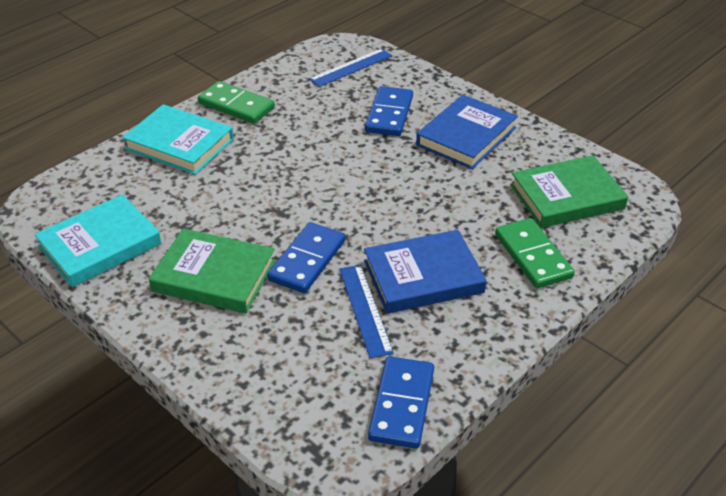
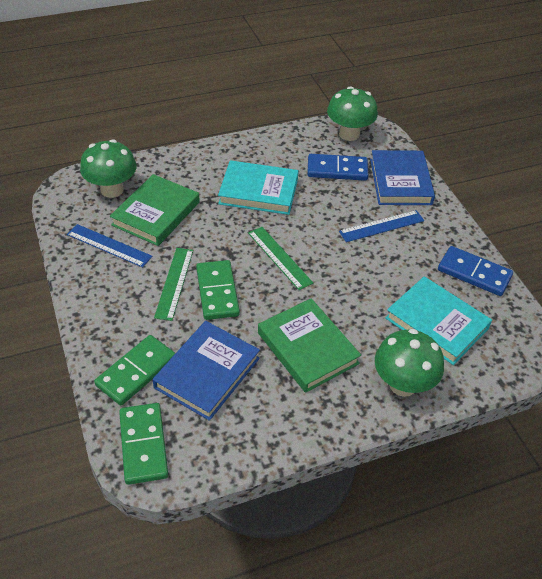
blue domino: [267,222,345,293] [365,86,413,136] [368,356,434,449] = 3 -> [307,154,368,181] [438,246,513,296] = 2
green domino: [198,81,275,124] [495,218,575,288] = 2 -> [94,335,175,406] [119,403,168,485] [196,260,240,320] = 3
green mushroom: none = 0 -> [80,139,137,198] [327,86,378,141] [375,329,444,397] = 3
green ruler: none = 0 -> [154,248,193,321] [248,227,313,290] = 2

